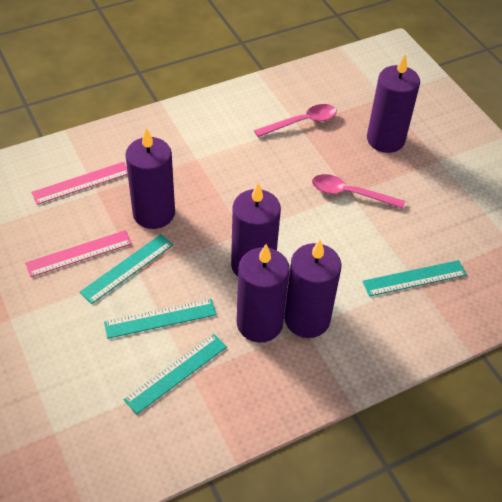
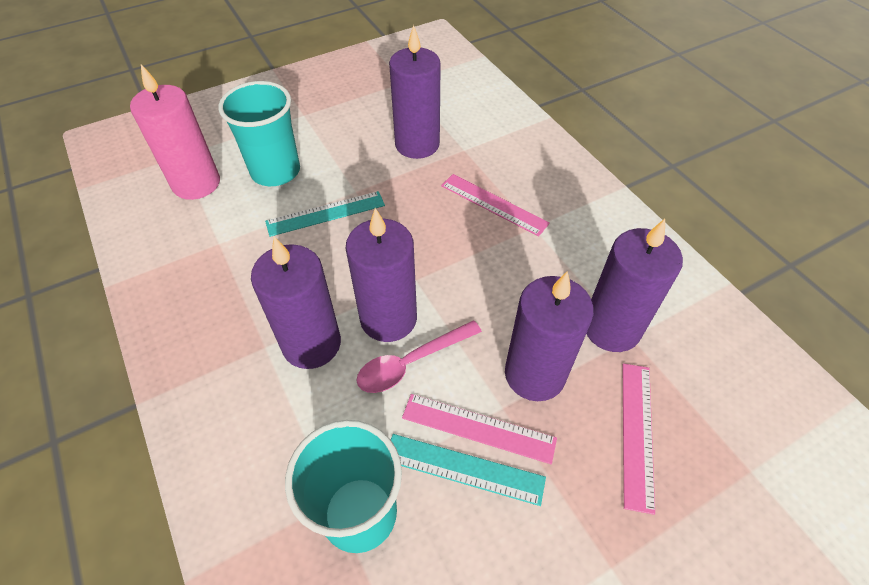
pink candle: none = 0 -> [130,64,220,200] = 1
pink ruler: [25,230,132,277] [31,162,128,205] = 2 -> [402,394,557,464] [441,174,550,237] [623,363,655,515] = 3
pink spoon: [254,104,337,137] [312,174,405,209] = 2 -> [357,320,482,393] = 1
turquoise cup: none = 0 -> [218,81,300,186] [285,420,402,553] = 2
turquoise ruler: [79,234,173,304] [104,299,216,339] [124,334,227,415] [363,260,467,297] = 4 -> [265,191,385,237] [391,434,546,506] = 2

